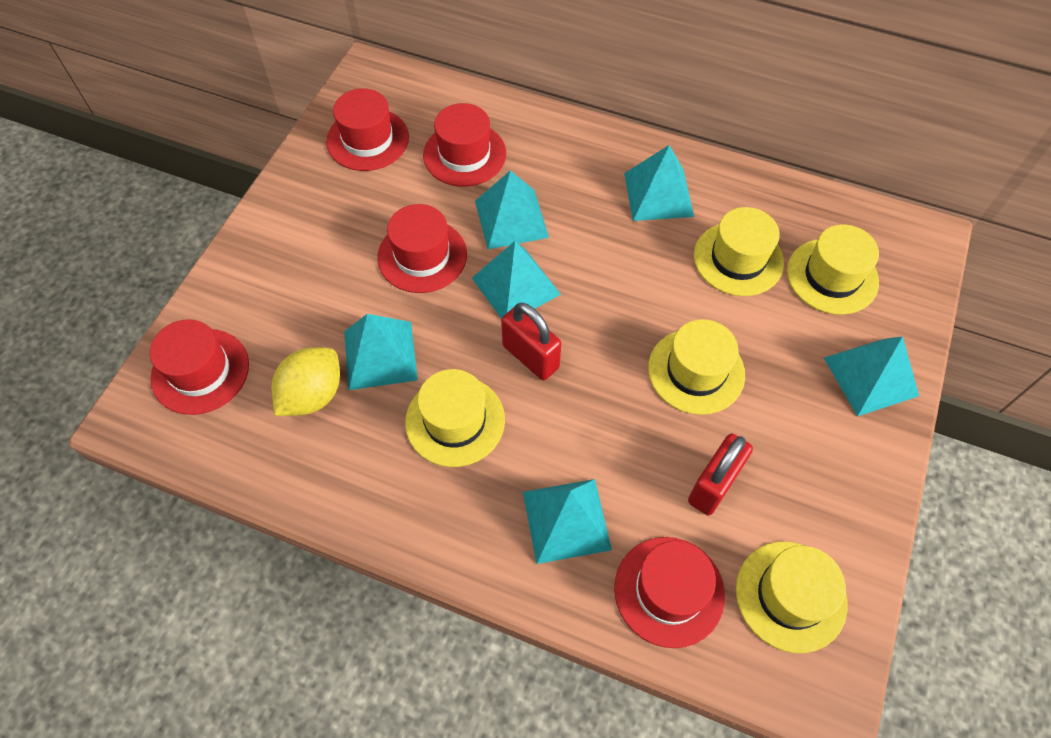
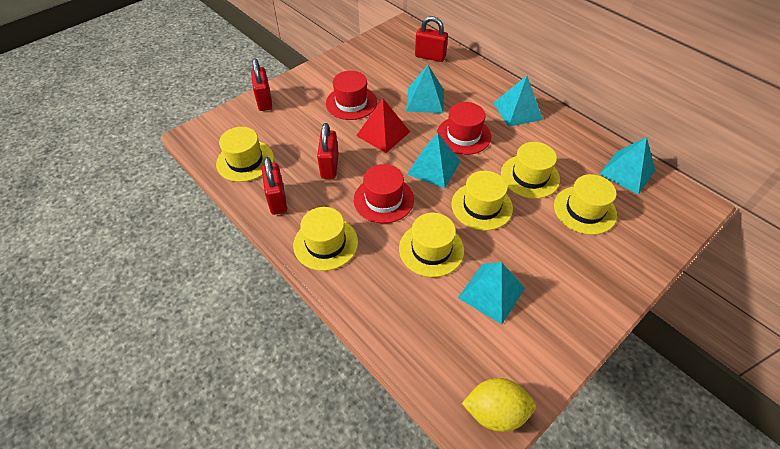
red hat: [150,319,249,415] [326,89,409,171] [377,204,467,293] [423,103,506,186] [614,537,725,648] = 5 -> [326,71,377,120] [354,164,414,224] [437,102,491,155] = 3
red padlock: [501,303,561,380] [688,434,753,515] = 2 -> [251,58,272,111] [262,157,287,215] [317,123,339,179] [415,16,448,62] = 4
red pyramid: none = 0 -> [356,98,410,153] = 1
turquoise pyramid: [344,314,418,390] [472,241,561,319] [475,170,549,249] [523,479,612,564] [624,145,694,221] [824,336,919,416] = 6 -> [406,65,444,113] [407,133,461,188] [458,262,525,324] [494,76,543,127] [599,137,655,194] = 5
yellow hat: [405,369,505,467] [648,319,745,415] [694,207,784,296] [736,542,848,653] [787,224,879,315] = 5 -> [216,127,274,182] [293,207,358,271] [399,213,464,277] [451,171,513,231] [501,142,560,199] [554,174,617,235] = 6

